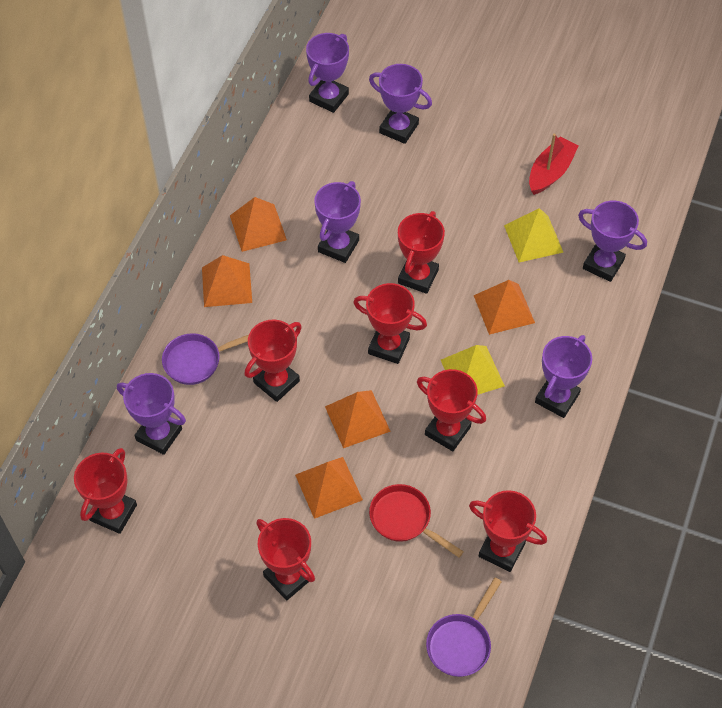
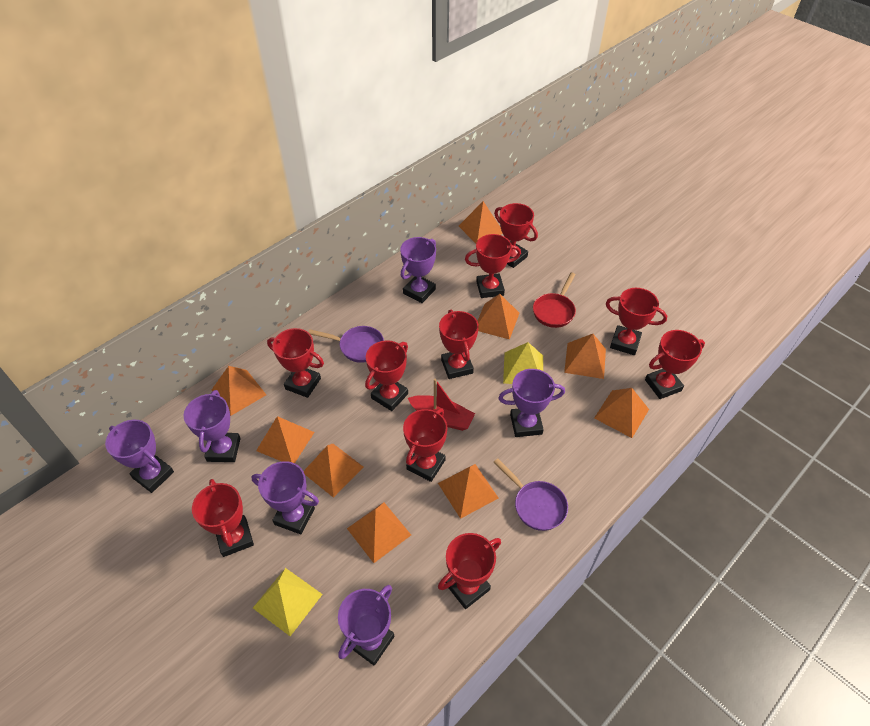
orange pyramid: [202,255,252,307] [230,197,287,252] [295,457,363,519] [325,390,391,448] [473,280,535,335] = 5 -> [212,366,266,416] [256,416,314,463] [304,444,364,498] [347,502,411,563] [438,464,498,519] [459,201,503,244] [478,294,519,340] [564,334,606,379] [594,388,649,438] = 9
red trophy: [74,448,137,534] [245,320,302,402] [256,518,315,600] [353,283,427,364] [398,211,445,294] [417,369,486,451] [469,490,547,572] = 7 -> [192,479,254,557] [267,328,324,398] [365,340,408,411] [403,408,447,482] [438,533,501,609] [439,310,479,379] [465,234,521,298] [494,203,538,268] [606,288,667,355] [645,330,705,399] = 10

